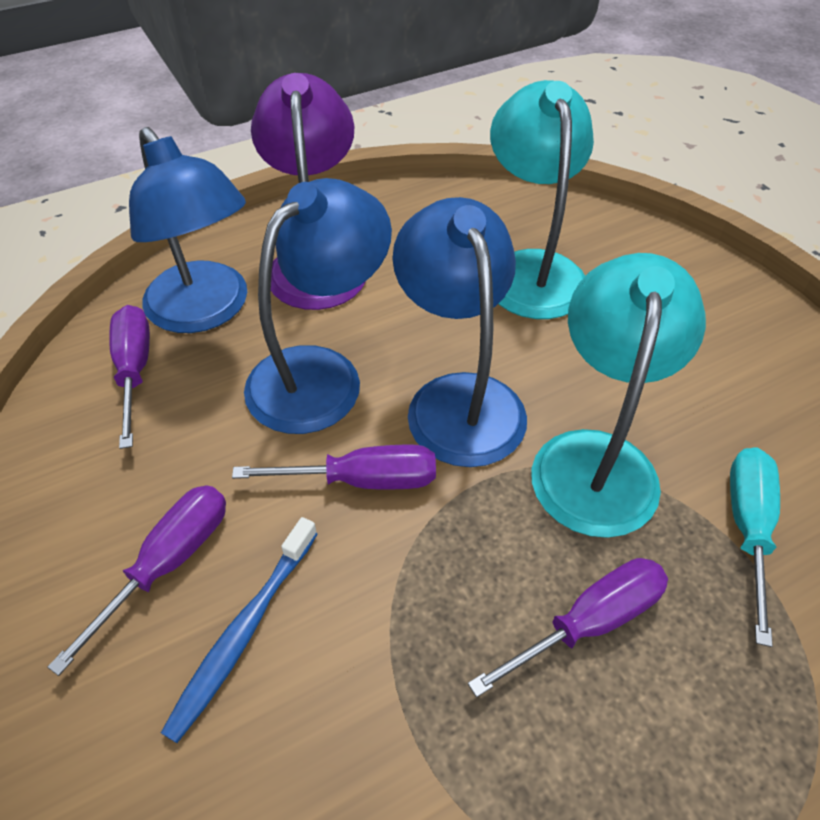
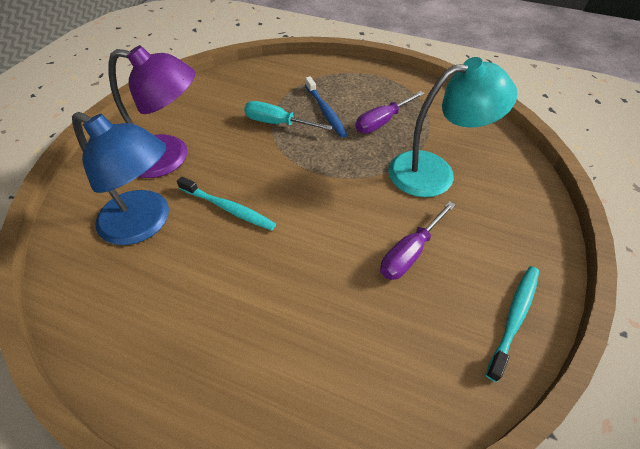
blue lamp: [129,127,247,333] [244,178,392,434] [392,197,527,467] = 3 -> [72,112,169,245] = 1
purple screwdriver: [47,485,226,676] [109,305,150,449] [232,444,436,489] [468,558,668,697] = 4 -> [355,91,425,134] [380,201,455,280] = 2
turquoise lamp: [490,80,594,319] [531,253,706,538] = 2 -> [388,57,517,197] = 1
turquoise toothbrush: none = 0 -> [177,176,276,231] [486,266,539,382] = 2

